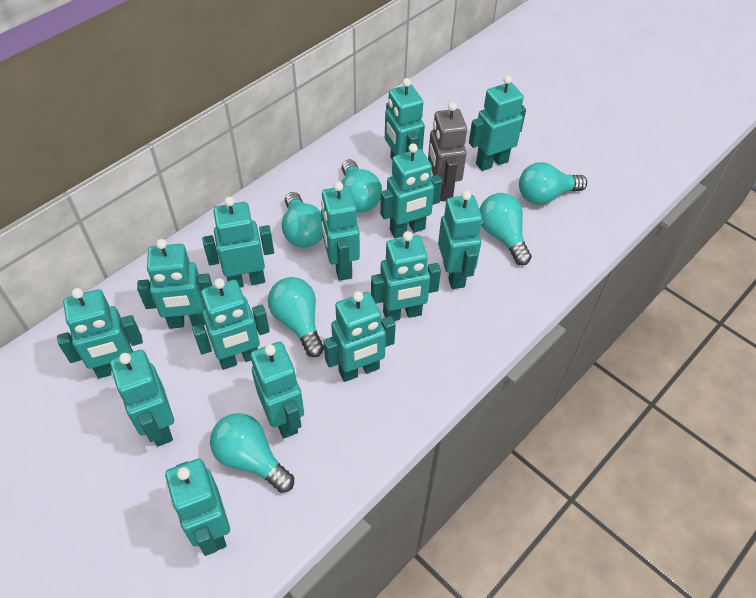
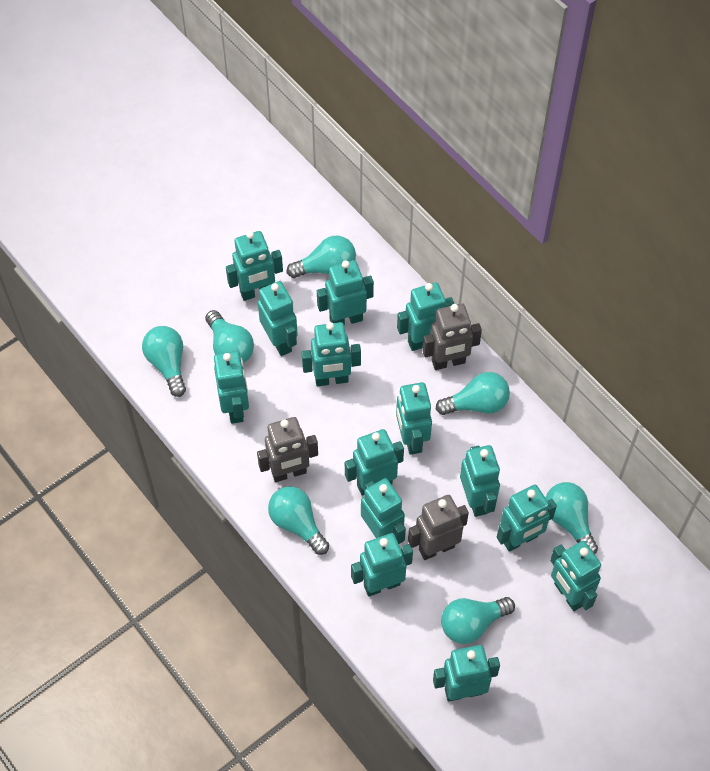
grey robot: [428,102,467,201] = 1 -> [257,417,318,482] [408,495,469,560] [422,303,482,370] = 3
turquoise light bulb: [210,413,294,493] [268,277,324,357] [282,192,323,248] [341,160,382,212] [479,193,532,265] [519,162,587,205] = 6 -> [142,326,186,397] [205,310,254,363] [268,486,329,555] [287,236,356,278] [436,372,510,415] [441,597,515,644] [545,482,598,554] = 7

